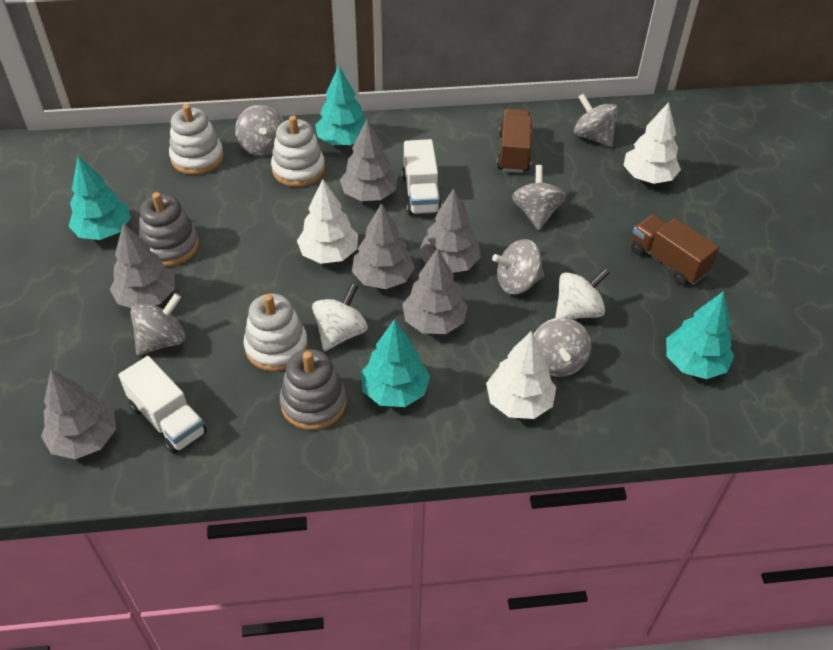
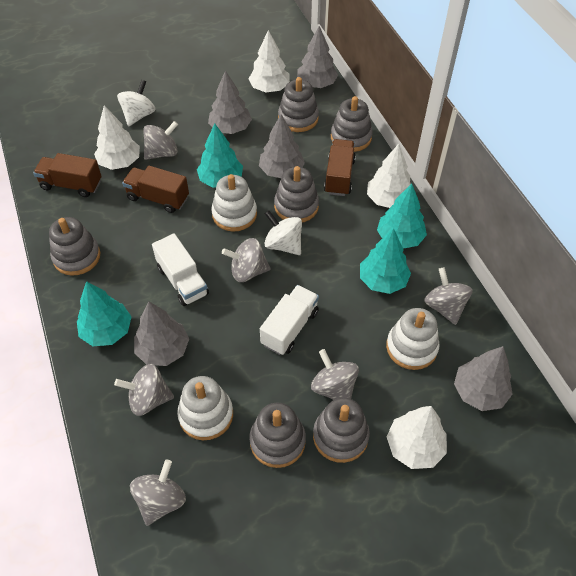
brown truck: [497,109,532,173] [631,214,719,285] = 2 -> [33,153,102,197] [122,166,189,213] [324,139,356,196] = 3
grey stacking toy: [139,192,199,267] [280,349,347,430] = 2 -> [49,217,100,276] [249,403,306,468] [274,166,319,223] [278,77,319,132] [313,398,370,463] [331,96,373,152] = 6
grey tree: [41,369,116,459] [110,223,175,308] [340,119,398,201] [352,203,415,289] [402,248,468,334] [419,189,481,273] = 6 -> [134,301,189,366] [208,70,252,134] [259,114,305,178] [297,26,338,88] [454,346,513,411] = 5
white tree: [297,179,358,264] [486,331,556,419] [623,102,681,184] = 3 -> [94,105,140,170] [249,30,290,92] [367,144,411,208] [387,406,447,469] = 4

